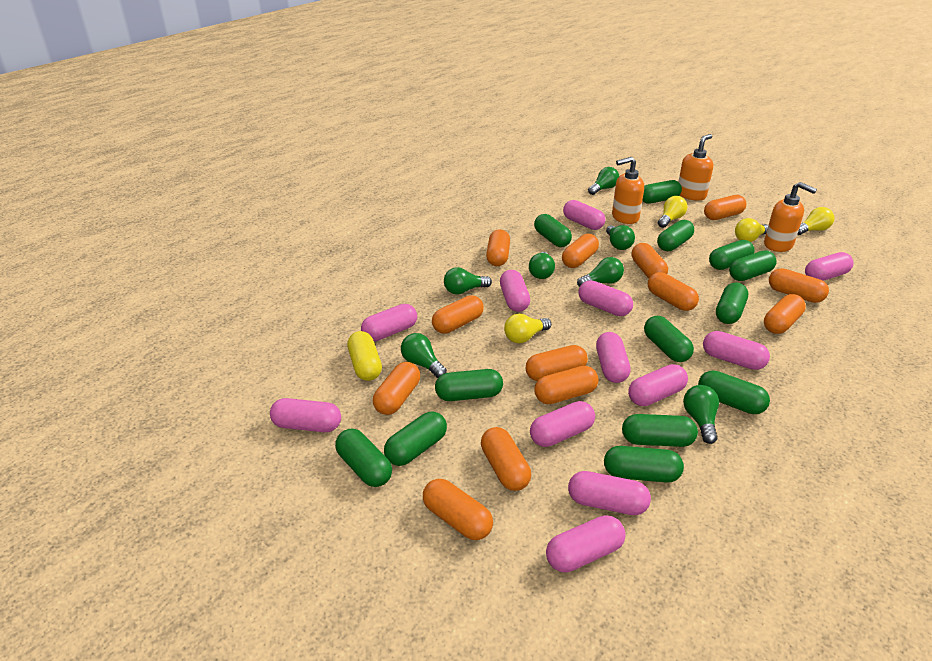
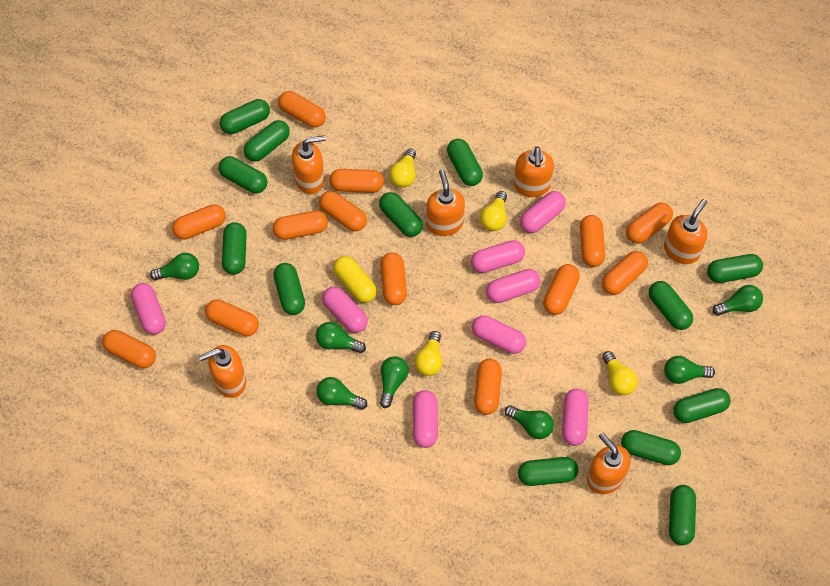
orange soap dispenser: [612,157,644,224] [678,134,713,200] [764,182,817,252] = 3 -> [199,345,246,398] [292,135,326,194] [426,169,465,236] [513,146,554,197] [587,433,631,494] [664,199,707,264] = 6
pink capsule: [270,398,341,432] [361,304,417,341] [500,270,530,312] [530,401,595,447] [546,515,626,573] [563,200,605,230] [568,471,651,515] [578,280,633,316] [596,332,630,383] [628,364,688,406] [703,331,770,370] [805,252,854,281] = 12 -> [131,283,166,335] [322,287,368,333] [413,390,438,448] [471,240,525,273] [472,315,526,354] [486,269,540,303] [520,191,566,233] [562,389,589,446] = 8

